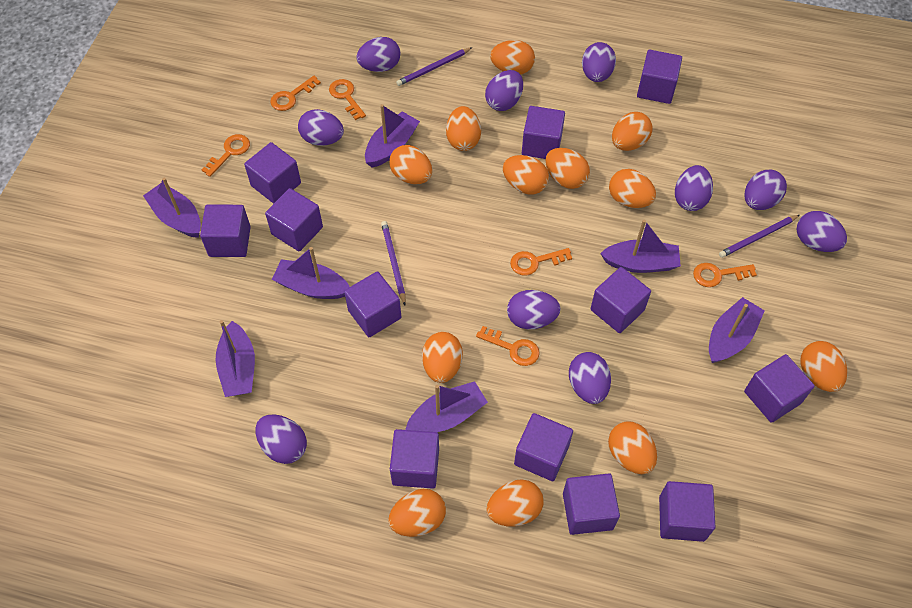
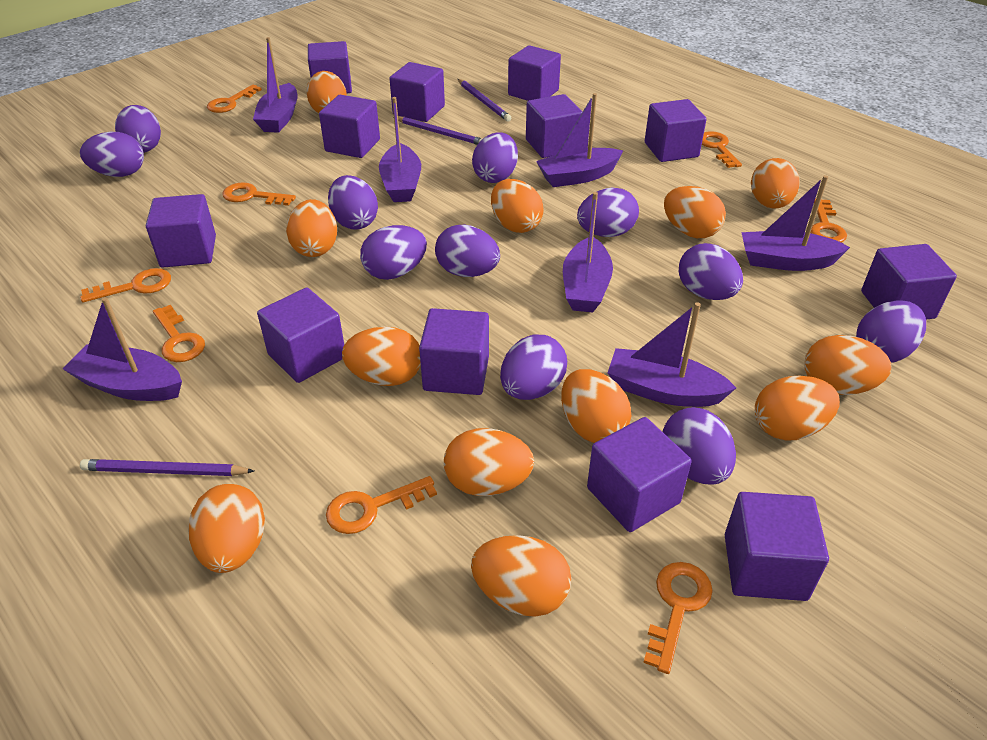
orange key: [201,134,250,177] [270,76,321,111] [329,79,366,120] [476,326,540,366] [510,248,572,276] [693,263,757,287] = 6 -> [80,268,171,302] [153,305,205,362] [207,85,262,113] [222,182,296,206] [326,476,437,534] [643,562,713,674] [702,131,742,168] [810,198,847,243] = 8
purple egg: [255,414,307,464] [298,109,344,146] [356,37,401,72] [485,70,523,111] [507,290,561,329] [569,352,611,404] [582,42,616,82] [675,165,713,211] [745,170,787,210] [797,211,847,252] = 10 -> [80,132,144,177] [115,105,161,153] [328,175,378,230] [360,225,427,280] [435,224,500,277] [472,132,518,183] [500,335,567,400] [577,187,639,237] [663,407,736,484] [679,243,743,300] [856,300,926,363] = 11

